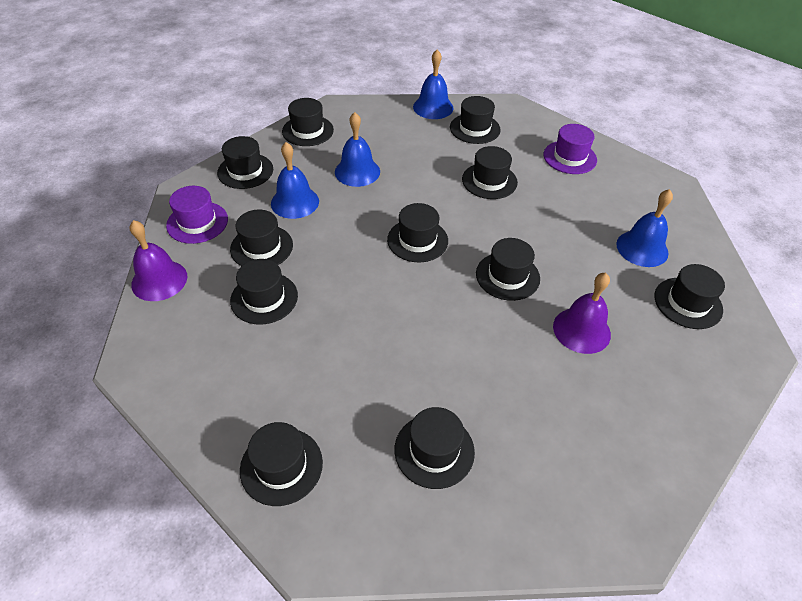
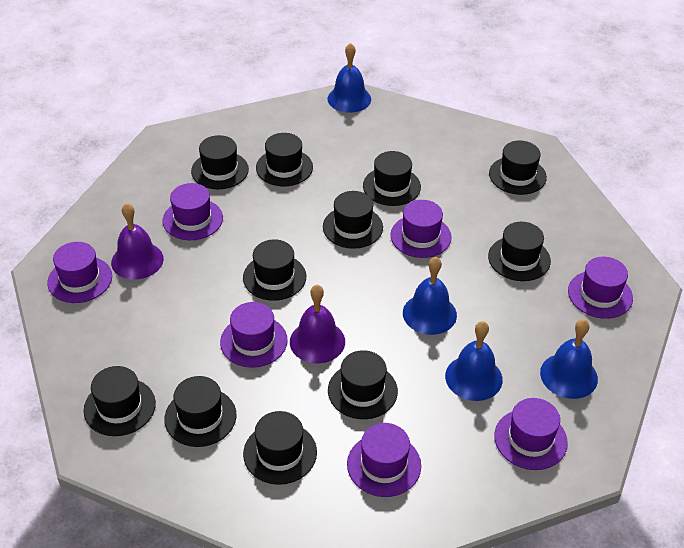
purple hat: [166,186,228,244] [544,124,597,174] = 2 -> [47,242,112,303] [163,183,223,240] [220,302,288,368] [347,423,421,497] [390,200,452,258] [494,398,568,470] [568,257,633,319] = 7

